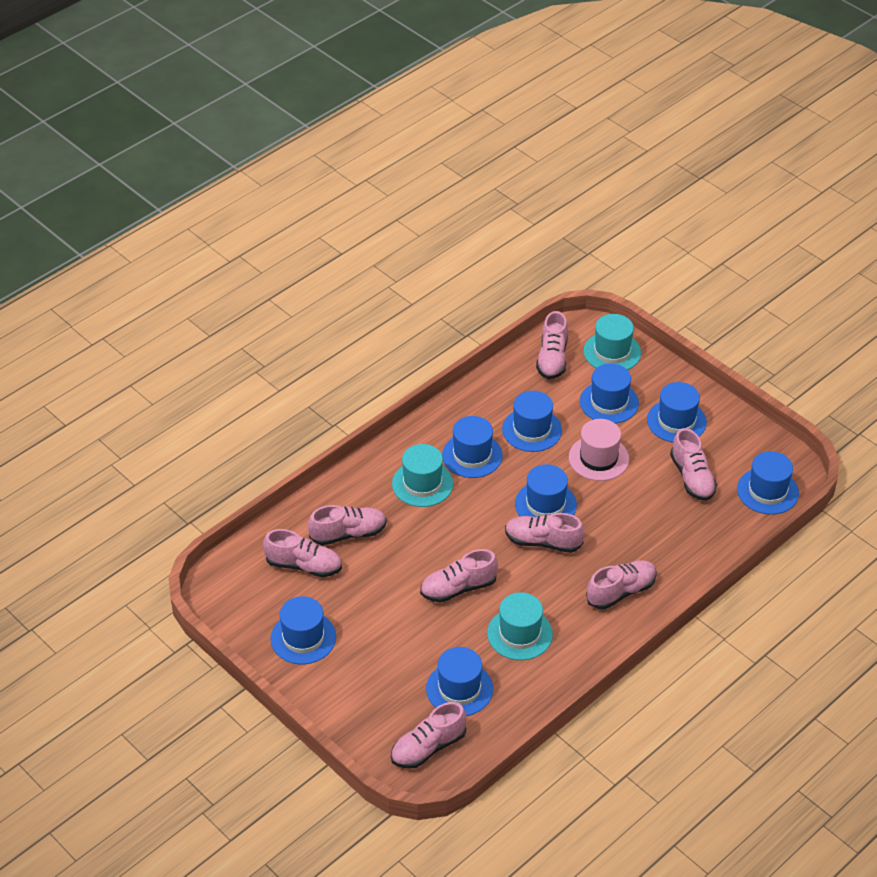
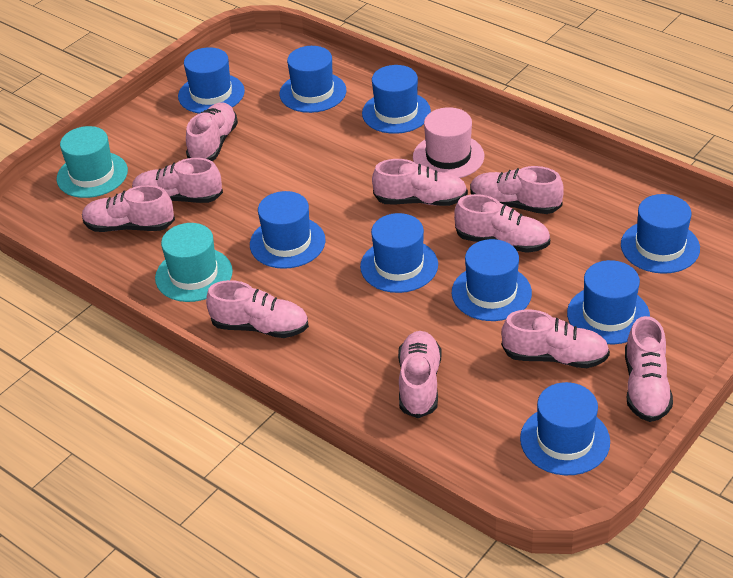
blue hat: [270,596,336,664] [426,647,493,716] [442,416,503,478] [502,391,562,452] [515,464,577,517] [580,363,639,424] [647,382,707,443] [737,451,799,515] = 8 -> [178,47,245,114] [250,191,325,269] [280,46,346,113] [360,213,438,293] [362,65,431,134] [452,239,532,321] [520,382,610,475] [567,260,650,344] [621,194,700,274] = 9
pink shoe: [263,529,342,577] [308,505,387,545] [391,702,466,769] [420,549,498,602] [505,513,584,553] [536,311,568,379] [586,560,657,609] [670,428,717,501] = 8 -> [82,185,175,232] [132,158,223,203] [186,102,238,161] [206,280,309,338] [372,159,468,206] [398,331,441,418] [454,194,550,253] [470,166,564,214] [501,310,610,368] [625,316,673,422] = 10
turquoise hat: [392,444,453,507] [487,592,553,660] [583,314,641,370] = 3 -> [57,126,128,198] [155,223,233,302] = 2

